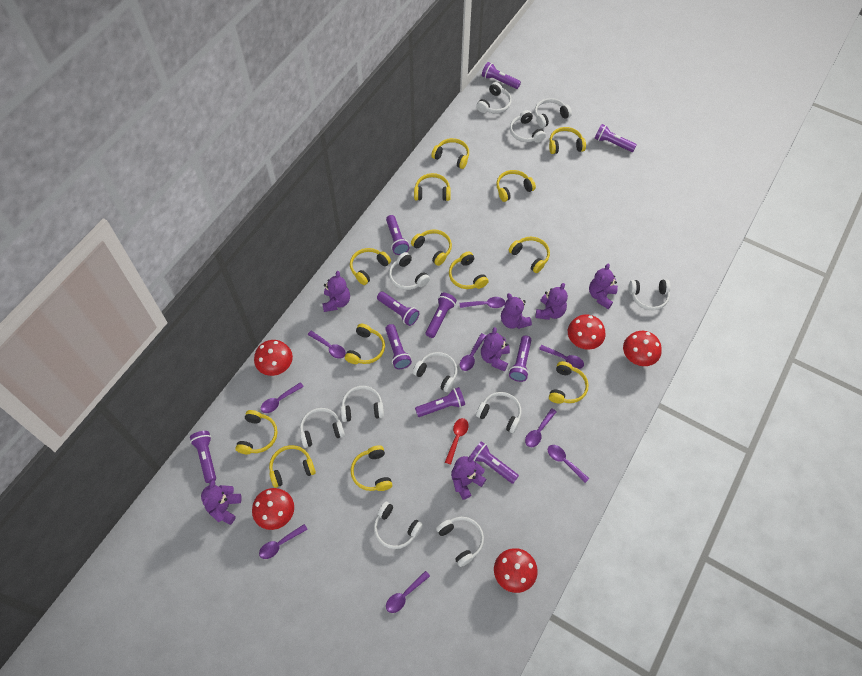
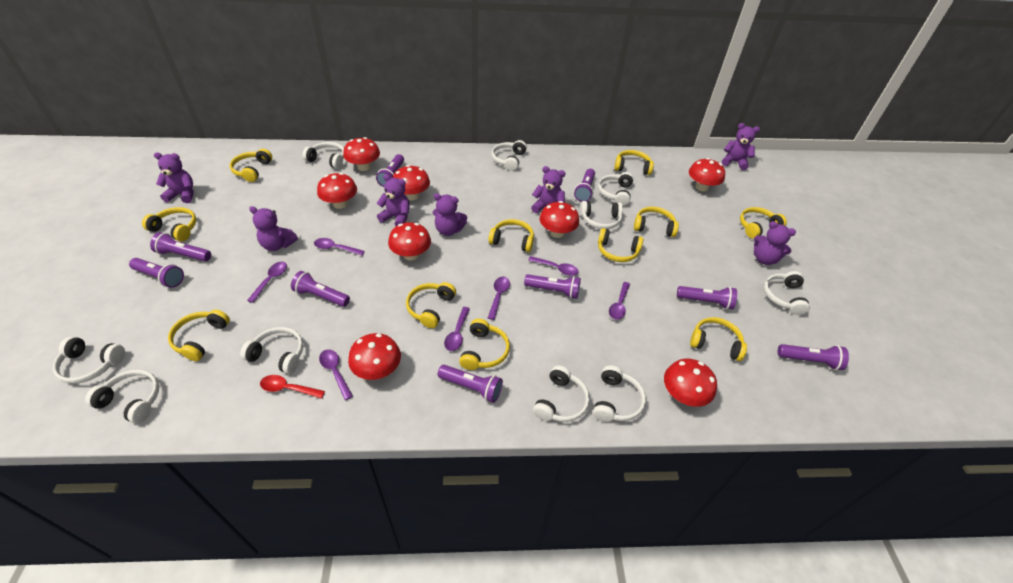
purple flashlight: [190,431,216,483] [377,292,419,326] [385,324,412,369] [386,215,410,255] [415,387,465,417] [425,292,457,338] [471,441,519,484] [482,62,521,89] [509,335,531,382] [595,124,637,152] = 10 -> [129,258,184,288] [150,232,211,262] [291,271,350,307] [376,154,404,187] [438,365,503,403] [524,274,581,299] [574,169,595,202] [677,286,737,310] [778,344,849,370] = 9
purple spoon: [259,524,308,559] [261,382,304,413] [308,330,346,359] [386,571,430,613] [460,297,505,308] [460,333,486,371] [525,408,557,447] [539,345,584,369] [548,445,589,483] = 9 -> [247,262,287,303] [314,238,365,256] [319,349,353,400] [444,307,470,351] [488,277,510,320] [528,256,579,276] [609,282,630,320] = 7
red mushroom: [252,488,294,530] [254,340,293,376] [494,548,538,593] [568,314,605,350] [623,331,662,366] = 5 -> [317,173,357,209] [343,137,380,171] [348,333,401,380] [388,222,431,261] [393,165,430,200] [540,201,579,238] [664,359,717,407] [689,158,725,192] = 8
white headphones: [300,408,345,448] [341,386,384,422] [374,502,423,549] [389,252,430,290] [413,352,457,392] [436,517,484,567] [476,82,512,113] [476,392,521,433] [510,110,546,143] [534,98,572,128] [629,279,671,311] = 11 -> [53,337,125,384] [85,370,159,424] [240,327,303,374] [303,142,344,169] [491,140,527,171] [533,365,590,422] [580,201,623,229] [593,365,646,422] [598,172,633,206] [764,271,810,315] = 10
yellow headphones: [235,410,278,454] [269,445,316,488] [345,324,385,364] [350,248,391,285] [351,445,392,491] [411,229,452,266] [414,173,451,201] [431,138,469,169] [449,251,489,289] [496,170,536,202] [509,237,550,273] [549,127,586,154] [549,361,589,404] = 13 -> [142,207,196,241] [168,310,230,361] [230,149,272,182] [406,282,456,328] [459,319,510,370] [488,219,534,252] [598,228,643,262] [614,150,654,175] [634,207,679,237] [690,317,747,361] [740,207,787,239] = 11

